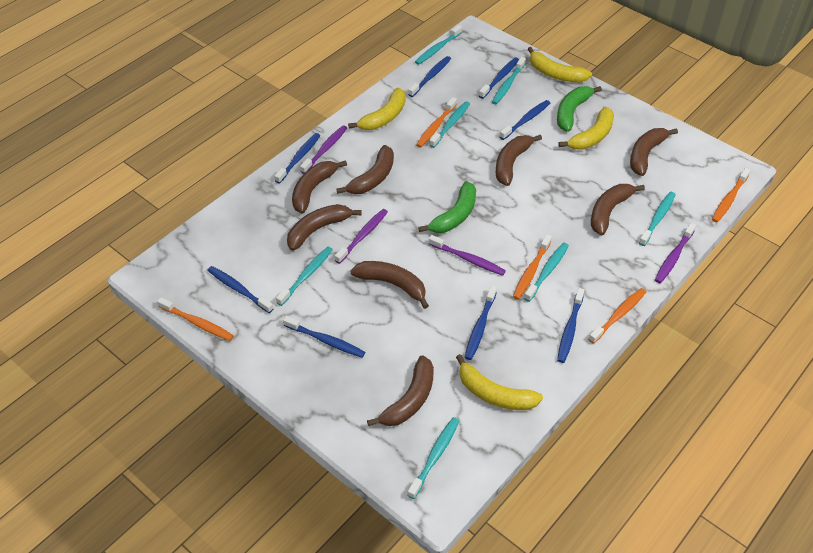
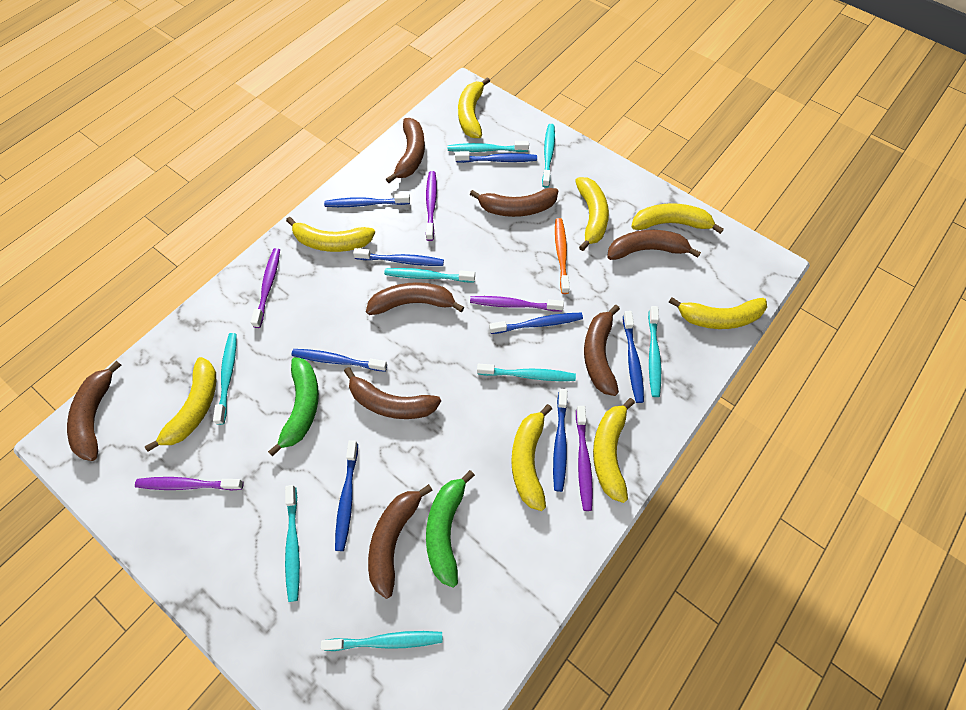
orange toothbrush: [157,297,234,341] [416,97,457,148] [513,234,552,300] [588,288,646,344] [712,168,751,222] = 5 -> [555,218,570,294] = 1
purple toothbrush: [300,125,347,174] [335,209,388,264] [429,235,506,276] [655,223,696,283] = 4 -> [135,477,244,490] [250,248,280,328] [426,171,437,241] [470,296,564,312] [576,406,593,511] = 5
turquoise toothbrush: [276,247,333,306] [407,417,459,499] [415,25,462,65] [429,101,470,148] [492,57,526,105] [524,242,569,302] [639,192,676,246] = 7 -> [213,333,237,425] [285,485,300,602] [321,631,443,651] [384,268,475,282] [448,141,529,152] [477,364,576,381] [542,124,555,188] [648,306,661,397] = 8
yellow banana: [348,88,406,130] [456,354,543,410] [528,47,592,82] [558,107,614,150] = 4 -> [144,357,216,452] [286,217,375,252] [458,77,490,138] [511,404,552,511] [575,177,609,251] [593,398,635,503] [631,203,724,234] [669,297,767,329] = 8

